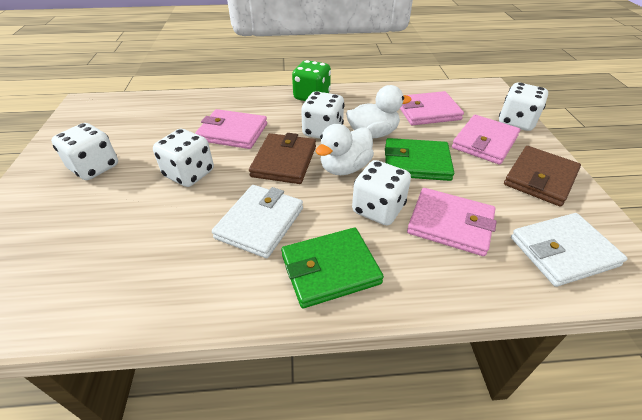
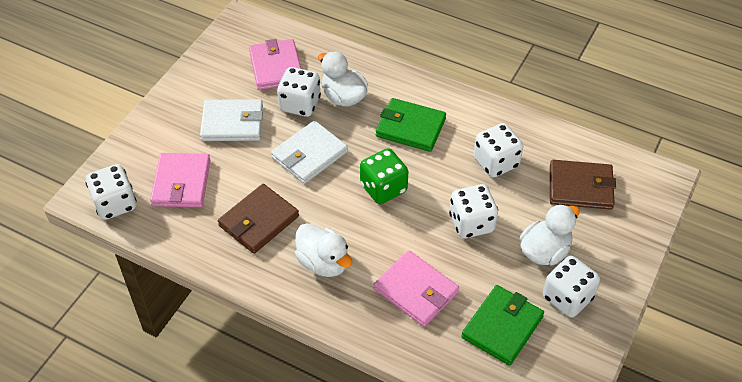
pink wallet: [195,109,267,149] [400,91,464,125] [407,188,497,256] [452,115,520,165] = 4 -> [150,153,211,207] [249,39,301,90] [374,251,459,327] = 3
white duck: [315,124,374,175] [346,85,411,139] = 2 -> [295,223,352,277] [318,51,368,107] [520,204,580,265] = 3

